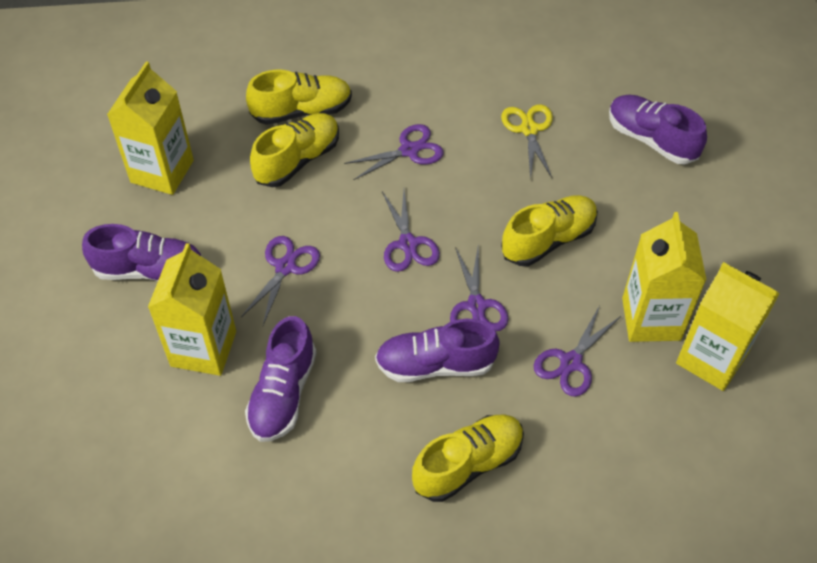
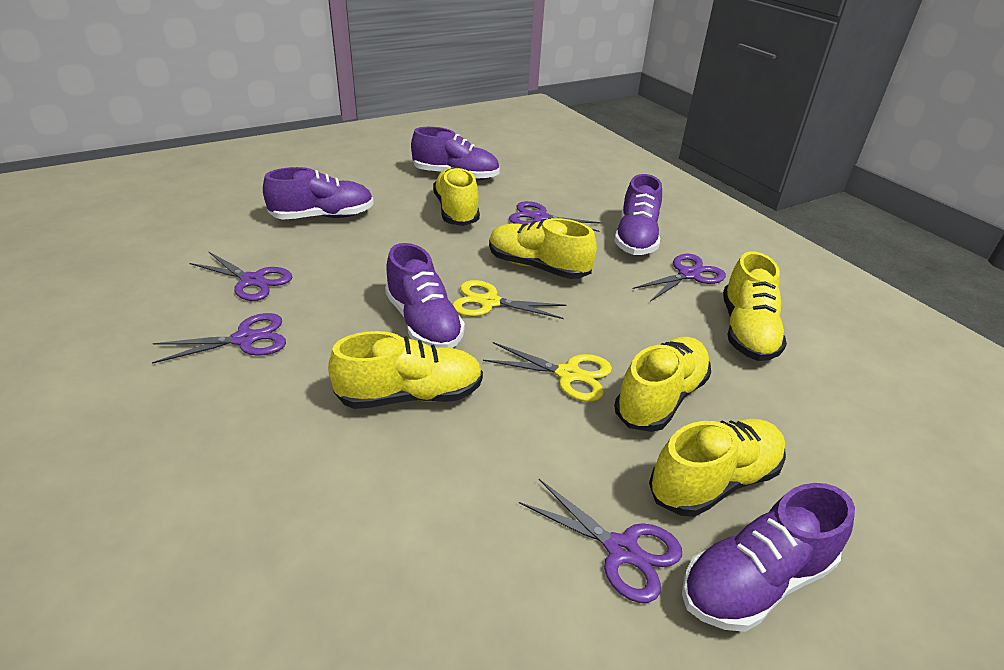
purple shoe: [82,224,202,281] [245,316,317,442] [375,319,500,382] [609,95,707,164] = 4 -> [263,167,374,220] [385,243,465,348] [411,127,500,180] [614,174,662,255] [682,483,855,632] = 5
yellow carton: [107,61,194,195] [148,243,236,376] [622,212,707,342] [676,262,780,391] = 4 -> none = 0
yellow scissors: [501,104,553,180] = 1 -> [452,280,566,319] [483,342,612,402] = 2
yellow shoe: [246,69,352,125] [250,113,339,187] [412,414,524,502] [501,195,598,266] = 4 -> [328,331,483,409] [433,167,480,226] [489,218,597,279] [614,337,711,432] [649,419,786,517] [723,252,787,361] = 6

